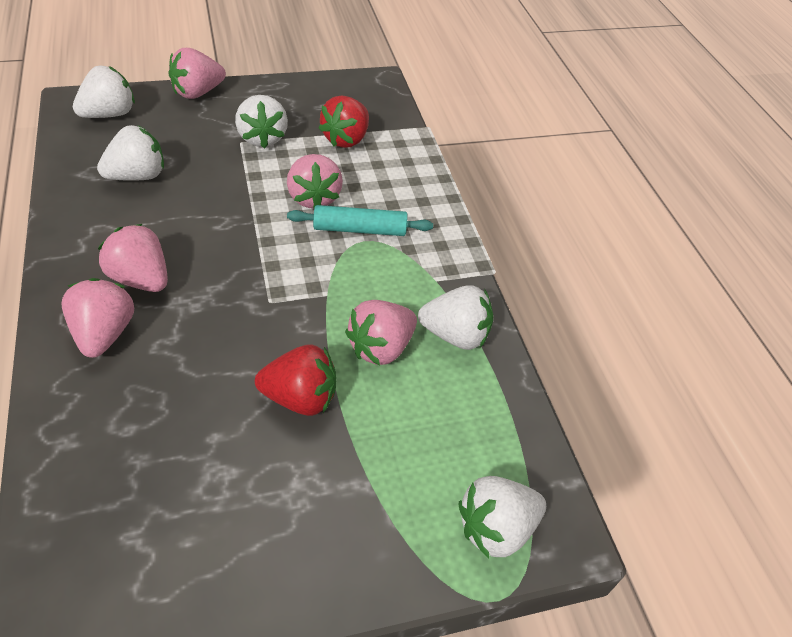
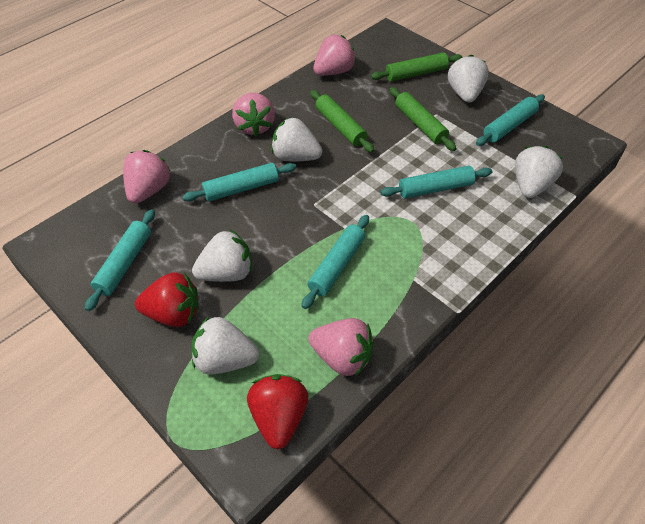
green rolling pin: none = 0 -> [310,90,374,153] [371,52,463,81] [389,87,457,151] = 3
pink strawberry: [61,278,134,358] [98,224,168,292] [169,48,226,99] [287,154,343,209] [345,300,417,365] = 5 -> [123,150,171,203] [232,93,275,137] [309,318,374,377] [313,35,356,76] = 4
turquoise rolling pin: [287,205,433,236] = 1 -> [85,209,155,311] [182,163,296,201] [302,215,369,309] [380,166,492,198] [476,94,545,146] = 5

